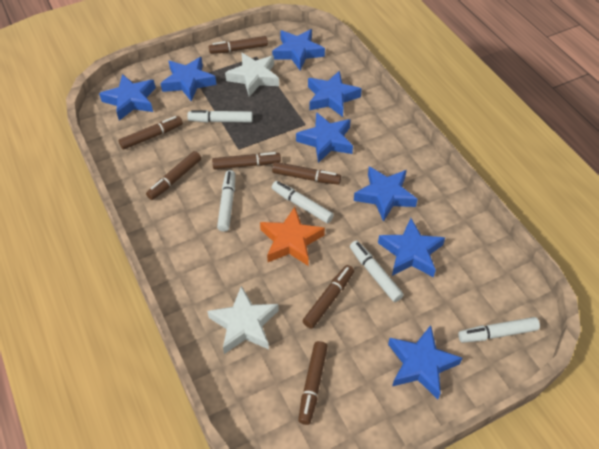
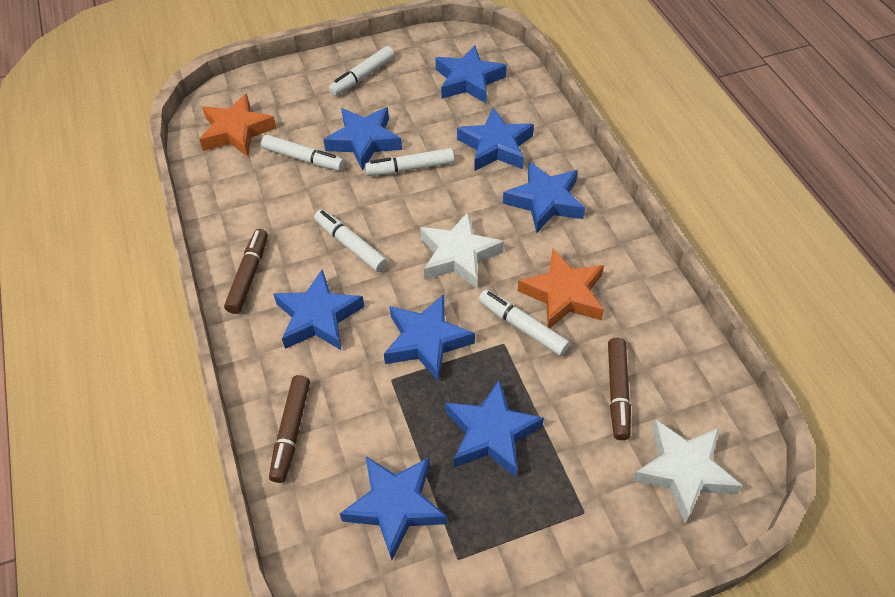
brown marker: [119,116,183,150] [146,151,201,200] [209,36,268,54] [212,152,281,170] [272,162,341,185] [298,341,328,425] [303,265,354,329] = 7 -> [224,229,268,314] [269,375,310,483] [608,338,631,440] = 3
orange star: [260,207,325,266] = 1 -> [199,94,276,157] [518,249,604,328] = 2

